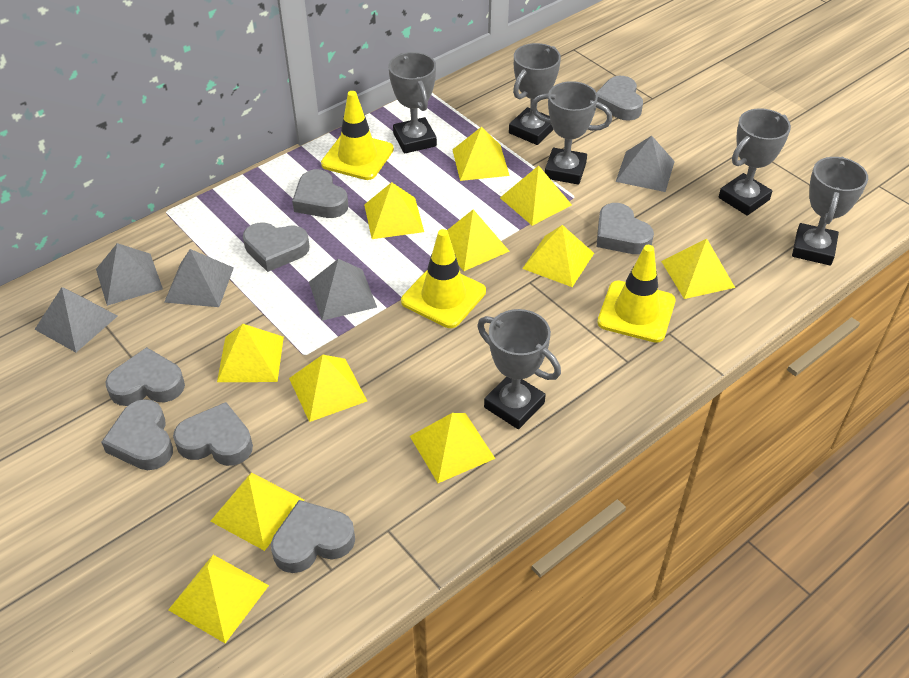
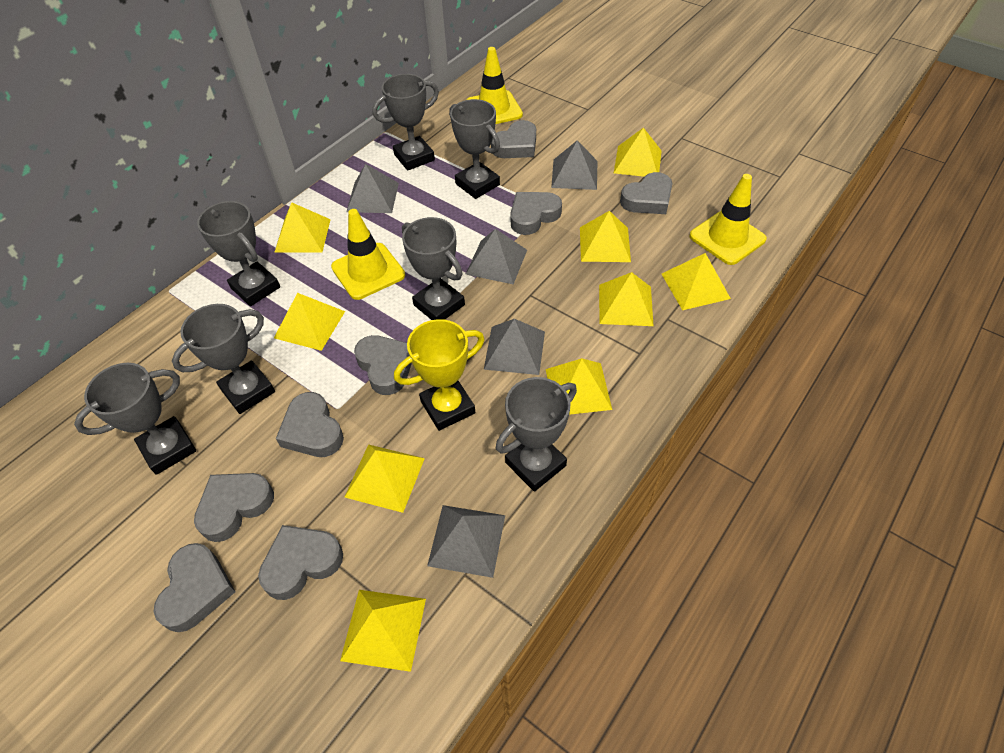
grey trophy: [388,52,437,154] [477,309,561,429] [509,43,561,145] [531,81,612,185] [719,108,791,216] [792,157,868,266] = 6 -> [74,363,196,475] [172,304,275,414] [197,201,280,306] [372,74,439,171] [402,217,465,320] [449,99,500,199] [496,377,577,492] = 7
yellow pyramid: [168,555,269,643] [210,472,304,551] [217,324,284,382] [289,355,367,422] [364,182,424,239] [410,413,495,483] [447,209,510,271] [452,127,510,181] [500,165,572,226] [522,225,594,287] [661,238,735,299] = 11 -> [274,293,345,351] [275,202,331,252] [340,590,426,672] [345,444,425,513] [546,358,612,415] [580,211,631,262] [599,272,654,326] [614,127,662,177] [662,253,731,310] = 9
yellow trophy: none = 0 -> [394,319,485,431] = 1

